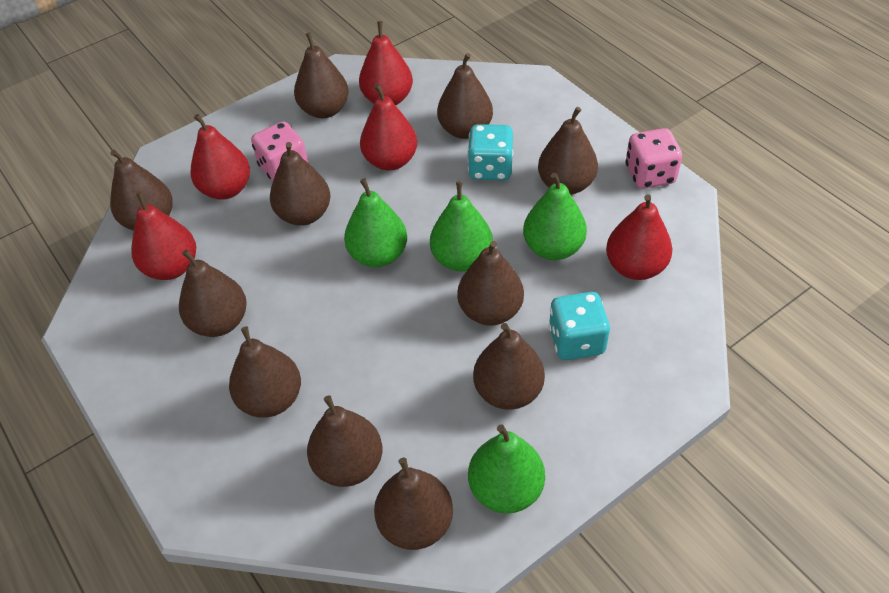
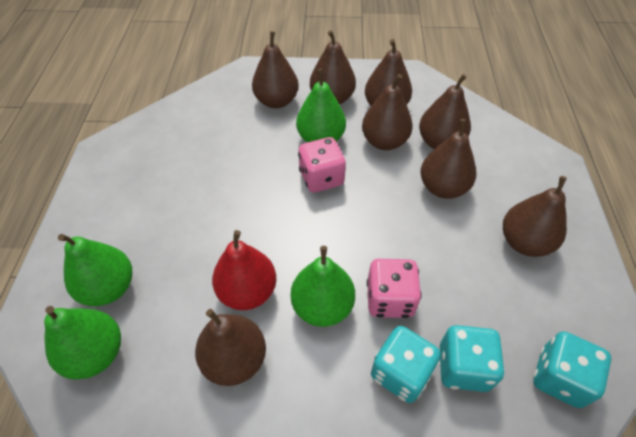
brown pear: [110,150,173,231] [179,250,247,337] [229,326,301,418] [270,142,331,226] [294,32,349,118] [307,395,382,487] [374,457,453,550] [437,53,493,139] [457,241,524,325] [473,323,545,410] [538,107,598,195] = 11 -> [195,309,266,386] [252,31,299,108] [310,30,356,105] [362,74,413,150] [365,39,412,106] [419,74,471,149] [420,119,476,199] [503,176,567,257] = 8
red pear: [131,191,196,280] [190,114,250,200] [359,21,413,105] [360,84,417,171] [606,194,672,280] = 5 -> [212,230,276,310] = 1
turquoise dice: [467,124,513,180] [548,292,610,360] = 2 -> [371,326,441,403] [440,325,505,392] [533,331,611,408] = 3

